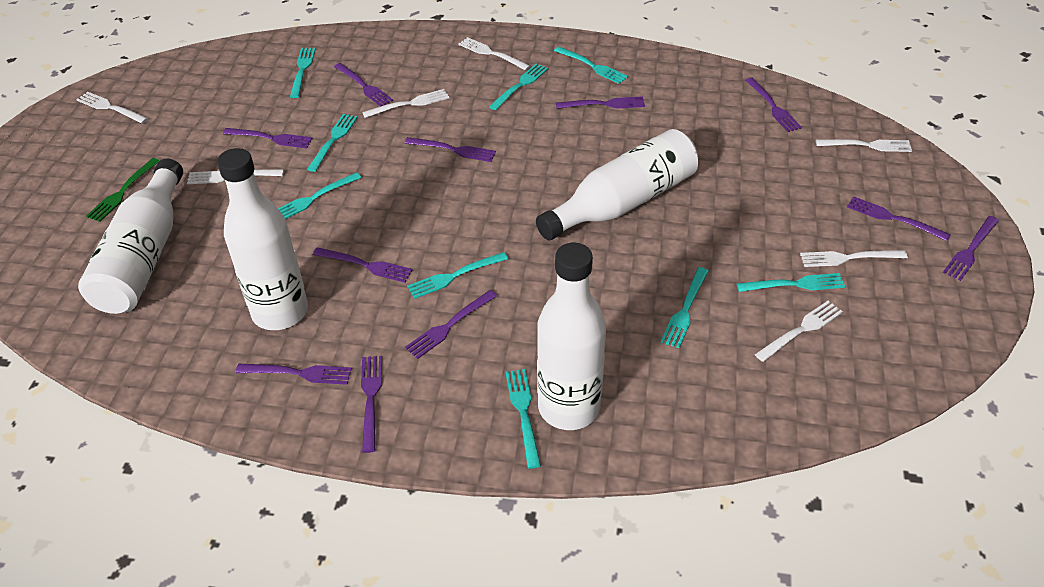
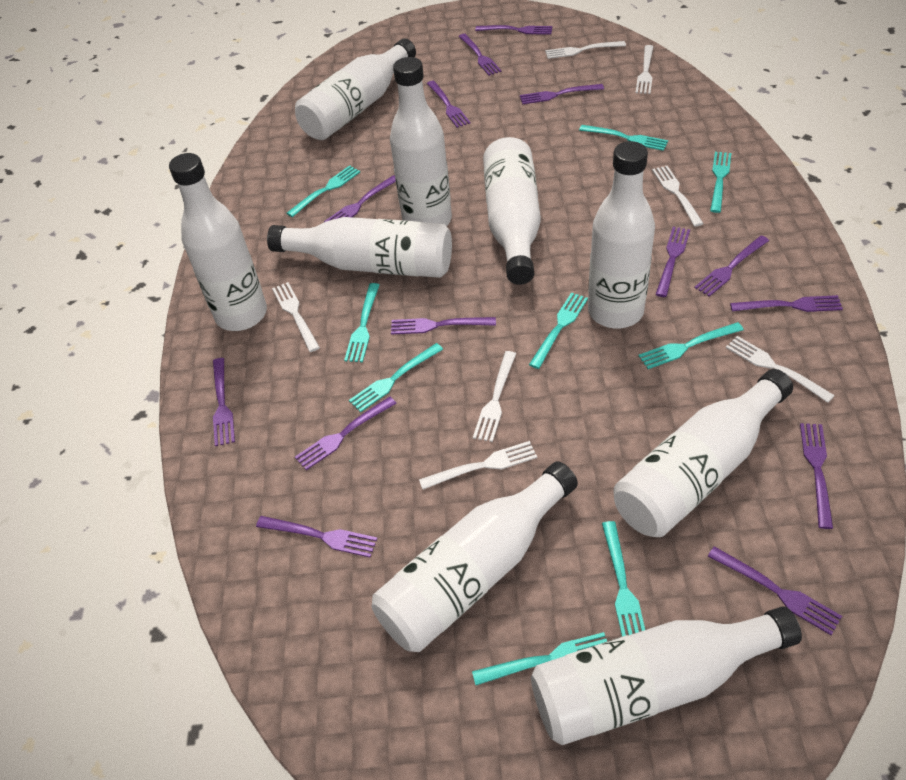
green fork: [86,158,159,222] = 1 -> none = 0
purple fork: [223,128,313,148] [236,364,352,385] [313,247,413,283] [334,63,393,107] [361,356,382,453] [404,137,496,162] [405,290,497,359] [556,96,645,109] [745,78,802,132] [847,196,951,241] [943,216,999,281] = 11 -> [213,358,235,446] [256,516,378,557] [295,397,397,470] [324,175,396,222] [391,317,496,335] [427,81,471,128] [458,34,502,76] [475,25,552,35] [520,84,604,105] [655,227,690,297] [694,236,769,297] [707,546,842,635] [730,295,843,312] [800,423,833,529] = 14
white bottle: [78,158,183,314] [217,148,308,330] [536,129,698,240] [537,243,606,430] = 4 -> [169,153,267,331] [267,217,452,278] [295,38,416,140] [372,461,578,652] [390,57,452,226] [483,137,541,285] [531,606,802,745] [588,141,655,329] [613,369,793,537] = 9

